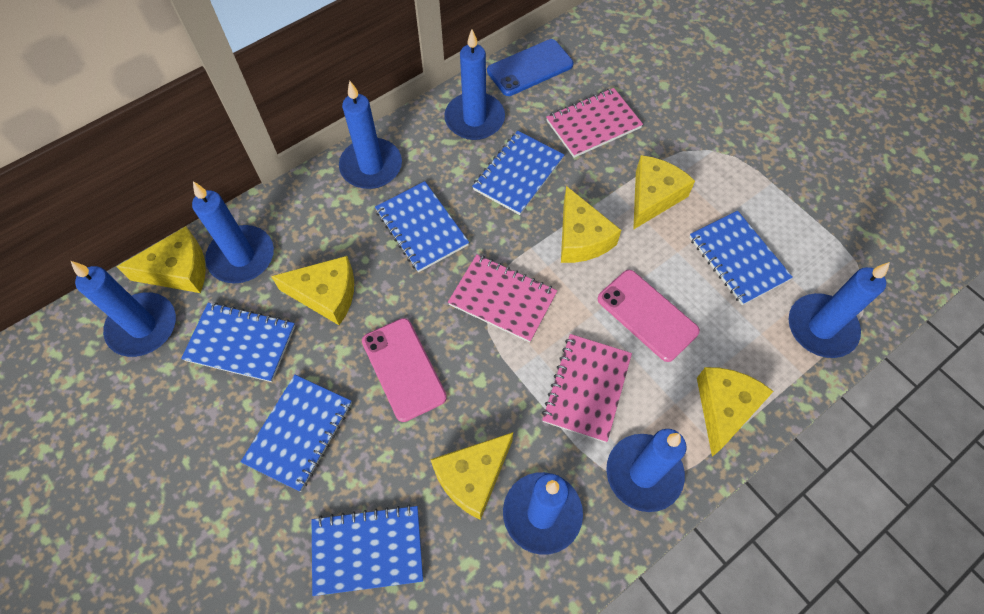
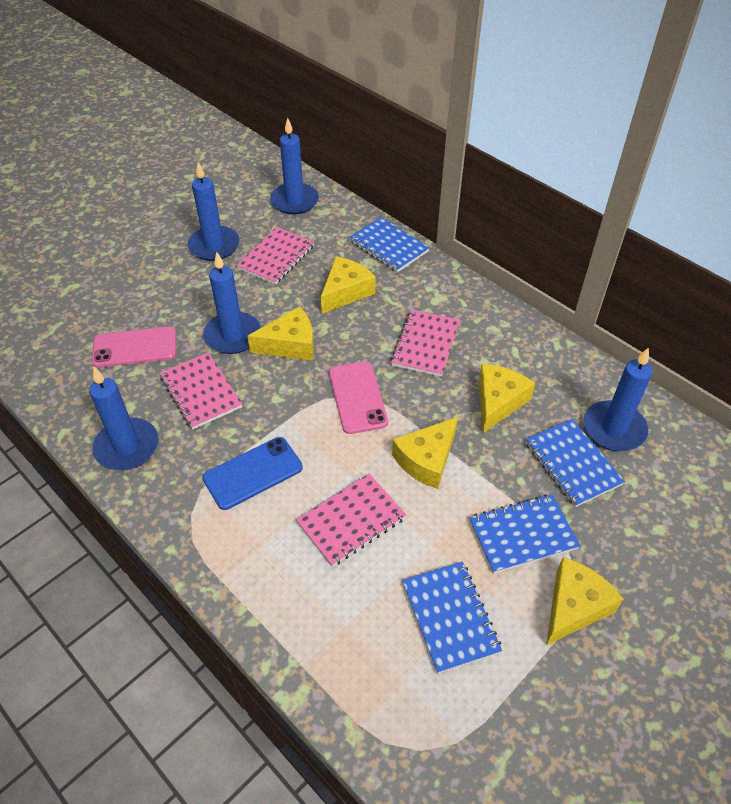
blue candle: [71,261,176,357] [192,181,274,283] [339,81,402,189] [444,29,505,140] [503,472,583,555] [606,429,686,512] [788,262,890,358] = 7 -> [89,367,158,470] [188,162,240,261] [203,252,261,354] [270,118,319,215] [584,347,653,451] = 5
blue notebook: [181,302,295,382] [241,375,352,492] [312,505,423,596] [375,181,469,272] [472,131,564,215] [689,211,793,305] = 6 -> [349,217,430,272] [402,562,502,674] [469,494,580,574] [525,419,625,507] = 4
pink notebook: [448,254,557,343] [542,334,632,443] [546,88,643,158] = 3 -> [160,352,242,430] [237,227,314,285] [296,474,406,567] [391,309,460,377] = 4
yellow cheese: [117,226,206,293] [271,256,354,325] [430,432,513,520] [561,186,621,263] [633,155,695,230] [697,367,774,457] = 6 -> [247,306,314,360] [321,256,376,313] [392,417,458,489] [479,364,535,433] [546,557,623,645] = 5

